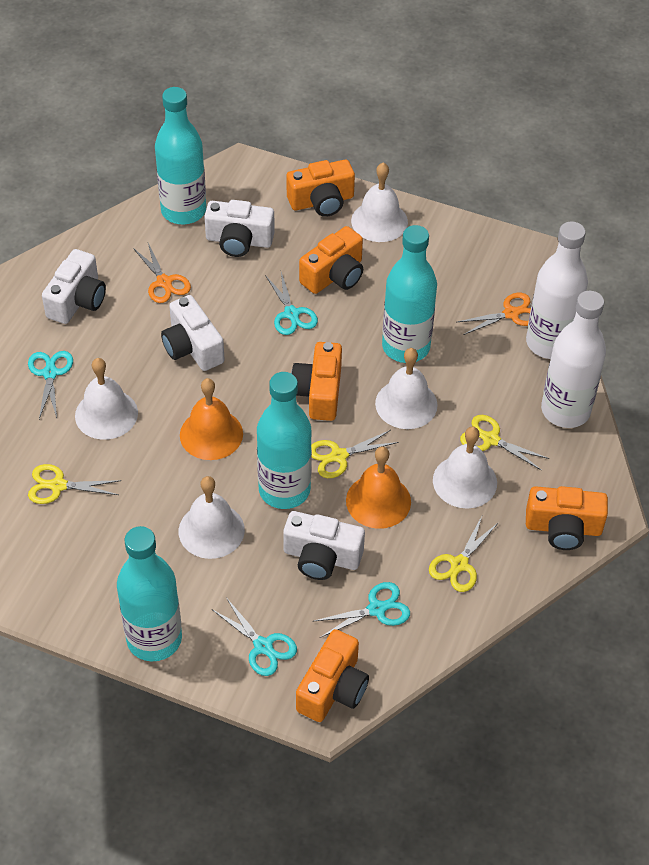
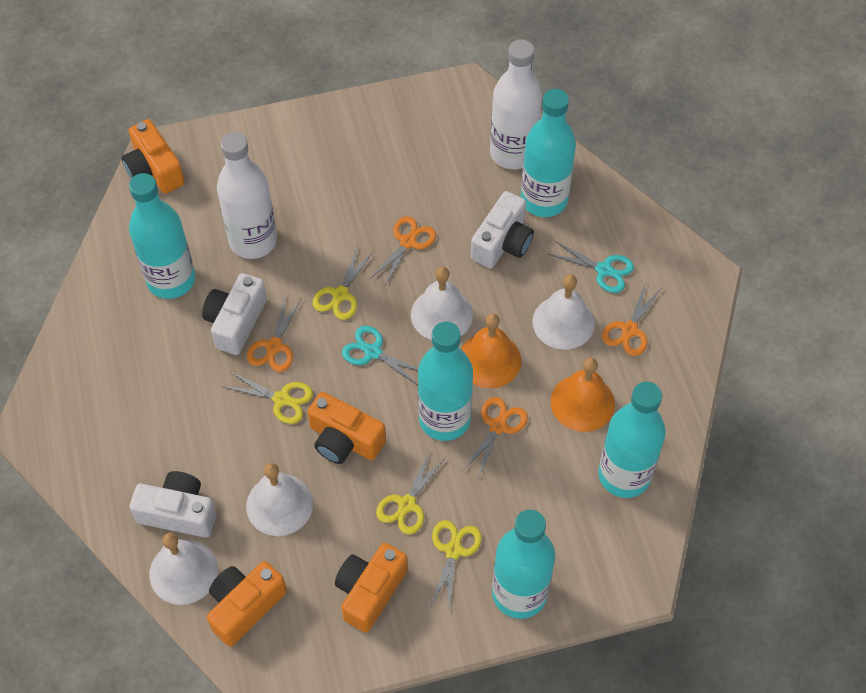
orange camera: [287,160,355,217] [291,342,342,421] [296,629,369,722] [299,226,363,294] [526,486,608,550] = 5 -> [122,119,185,194] [207,561,287,646] [307,392,386,464] [335,543,408,633] = 4
orange scissors: [133,243,191,303] [457,293,531,335] = 2 -> [247,297,301,372] [370,216,436,287] [462,397,528,479] [602,282,662,356] = 4
turquoise bottle: [117,526,182,661] [155,87,206,224] [257,372,312,509] [382,225,437,363] = 4 -> [129,173,195,299] [418,322,473,441] [492,510,555,619] [521,89,576,217] [598,382,666,498] = 5
turquoise scissors: [28,351,73,419] [213,599,297,676] [265,272,318,335] [314,582,410,638] = 4 -> [342,326,418,385] [548,240,634,293] = 2
white bell: [75,358,138,440] [179,476,245,559] [351,163,408,242] [375,348,438,429] [433,426,497,509] = 5 -> [149,533,218,605] [246,463,313,536] [411,266,473,340] [532,274,595,350] = 4
white camera: [42,249,106,324] [161,295,225,371] [204,200,275,257] [283,511,365,580] = 4 -> [129,471,216,538] [202,273,267,355] [471,191,534,268] = 3

